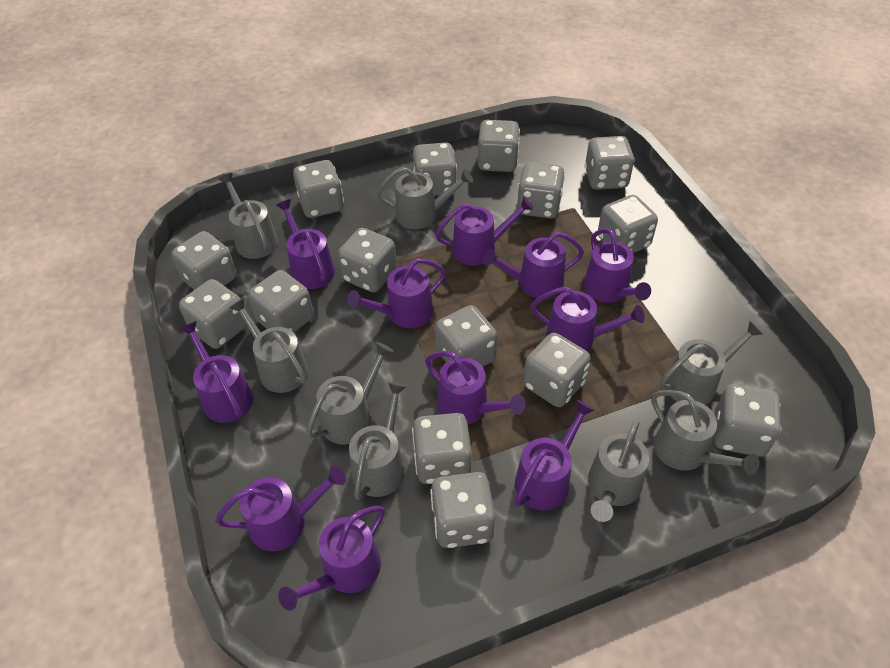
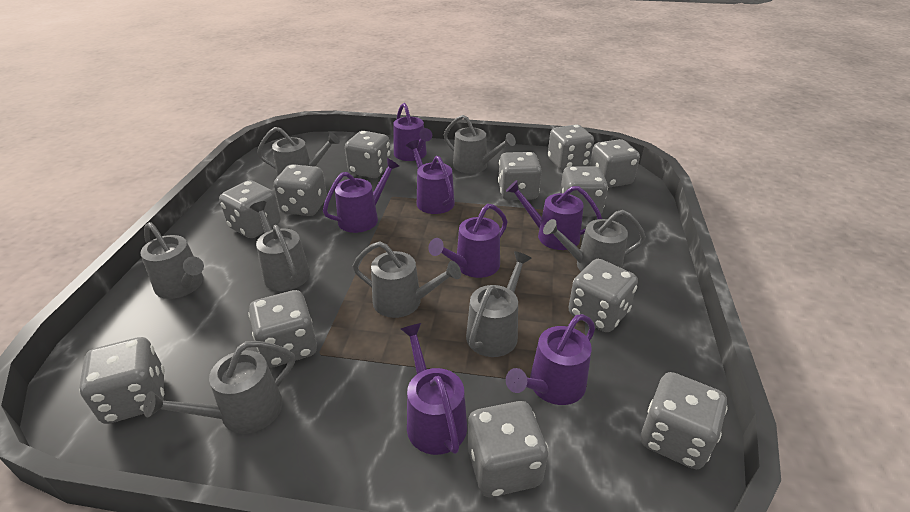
grey dice: [171,231,237,290] [179,279,247,349] [248,270,314,332] [293,160,344,218] [338,228,397,293] [412,413,472,484] [413,143,457,196] [430,472,495,548] [435,305,497,367] [478,120,520,172] [517,162,565,219] [523,333,591,407] [585,136,635,190] [598,195,658,253] [714,384,781,457] = 15 -> [79,337,165,424] [219,180,280,238] [248,290,317,368] [274,164,327,216] [345,131,391,178] [468,401,548,497] [498,152,542,200] [548,124,594,171] [560,166,608,216] [568,259,638,332] [590,139,640,188] [641,372,728,469] = 12
purple watering can: [179,321,253,423] [215,466,346,551] [276,199,335,289] [278,506,385,611] [347,258,446,328] [425,351,525,425] [435,196,534,266] [483,232,584,299] [514,400,595,510] [530,286,645,351] [584,228,651,303] = 11 -> [323,158,399,233] [393,103,432,161] [401,323,467,455] [406,140,455,214] [428,204,508,278] [506,180,602,250] [506,314,595,405] = 7

